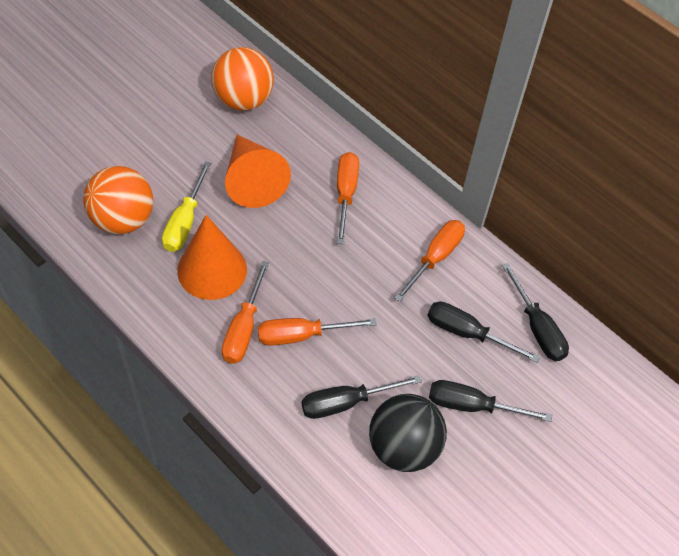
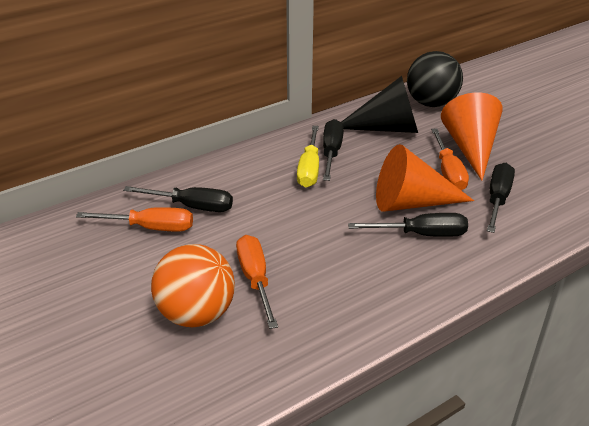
black cone: none = 0 -> [341,76,418,133] = 1
orange ball: [83,166,153,234] [211,47,274,111] = 2 -> [151,244,235,327] = 1
orange screwdriver: [222,261,269,364] [258,318,377,346] [337,152,359,244] [394,220,465,302] = 4 -> [76,207,193,231] [236,235,278,329] [431,129,469,190] = 3

